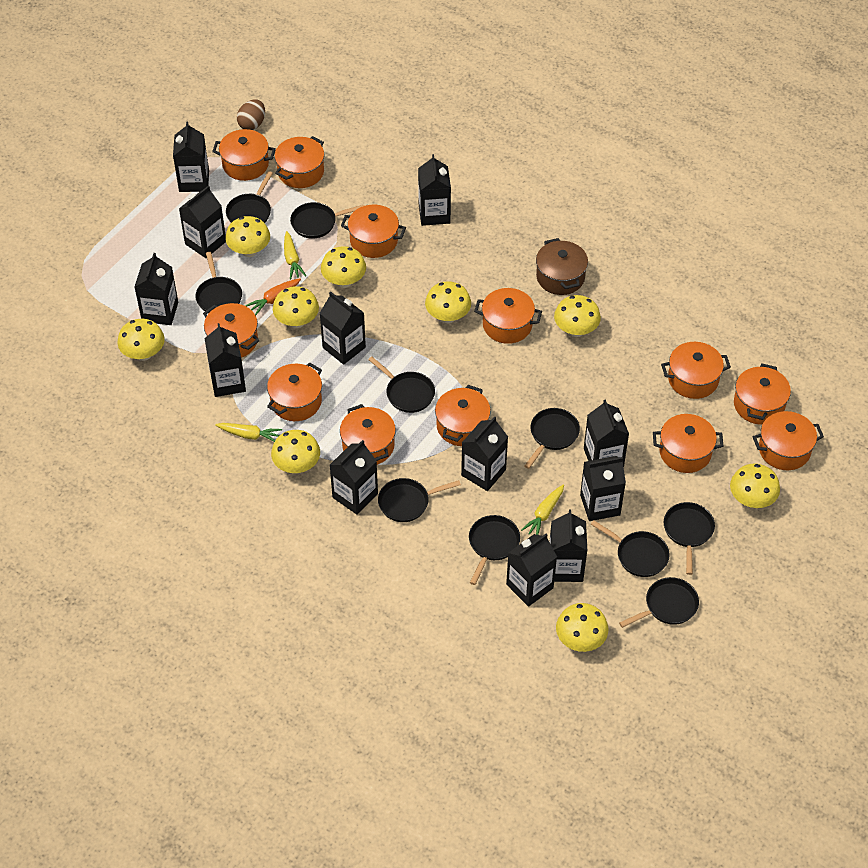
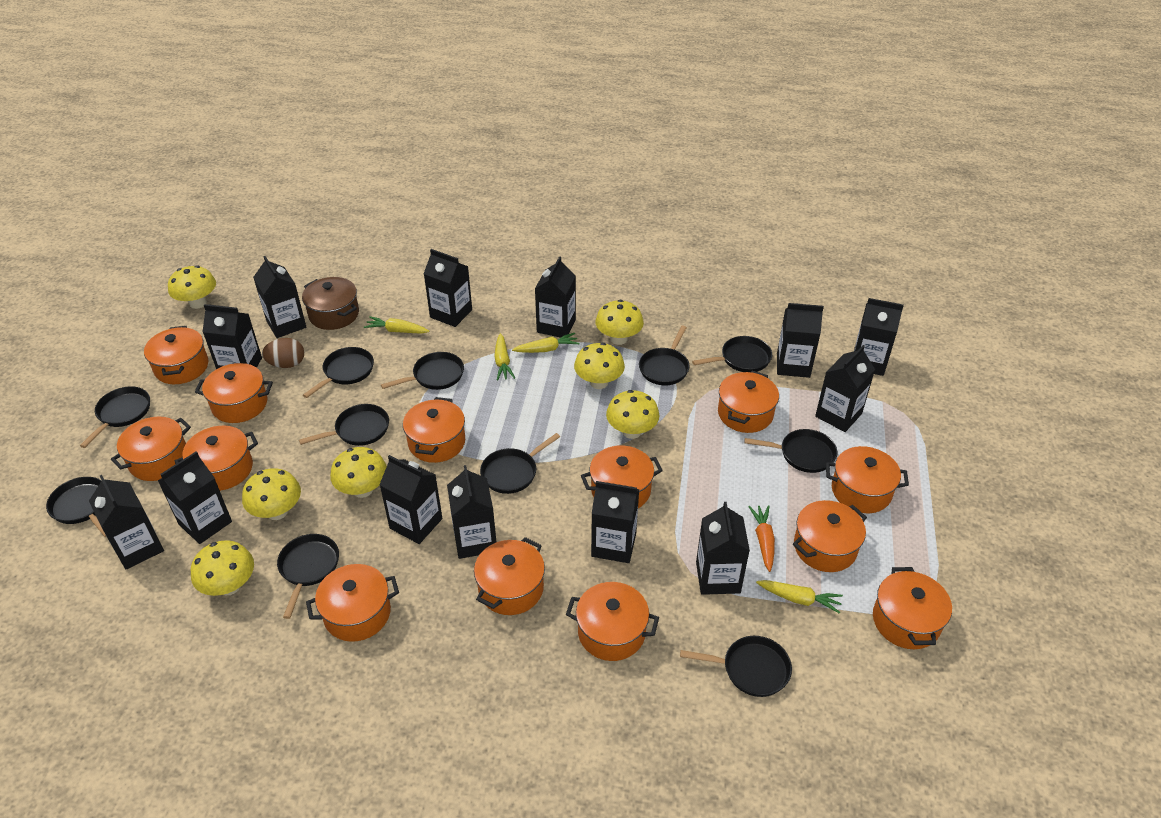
black carton: [135,253,178,325] [173,122,209,192] [179,186,226,258] [204,323,246,397] [320,292,366,365] [330,440,378,515] [418,154,451,226] [461,416,508,491] [506,534,557,607] [550,510,587,582] [580,456,626,521] [584,399,629,467] = 12 -> [89,475,164,570] [158,452,232,544] [203,304,262,369] [253,256,306,338] [379,455,442,544] [424,249,472,327] [447,465,496,559] [535,256,576,338] [591,481,639,563] [696,502,750,595] [777,303,824,378] [815,345,875,432] [854,298,904,376] = 13
black pan: [195,252,242,313] [226,171,273,223] [290,202,364,238] [368,356,435,413] [378,478,461,522] [469,515,520,585] [524,408,580,469] [591,520,670,577] [619,577,699,628] [664,502,715,575] = 10 -> [46,477,107,537] [80,386,150,448] [277,534,339,619] [299,404,389,446] [303,347,374,398] [381,352,464,390] [480,433,560,494] [639,326,689,385] [680,636,792,697] [692,336,772,372] [744,429,837,473] = 11
orange pot: [203,303,260,358] [212,129,276,181] [267,363,322,421] [275,136,324,188] [340,404,396,465] [341,205,406,258] [435,385,491,446] [474,288,542,344] [653,414,723,473] [661,342,731,399] [734,363,791,425] [753,411,824,470] = 12 -> [111,417,191,481] [144,326,208,384] [175,426,258,491] [195,363,273,423] [306,564,399,642] [403,397,465,463] [474,537,545,615] [566,582,659,661] [581,445,663,508] [718,371,779,433] [793,500,867,572] [826,446,909,513] [873,567,952,649] = 13
yellow carrot: [215,423,282,442] [284,231,306,279] [521,485,564,535] = 3 -> [364,316,429,334] [494,333,515,380] [512,333,580,353] [756,580,843,614] = 4
yellow mushroom: [117,319,165,361] [225,216,270,257] [271,430,320,473] [273,286,319,328] [321,246,366,288] [425,281,471,323] [554,295,601,337] [556,603,608,652] [730,464,780,508] = 9 -> [168,265,216,309] [191,540,254,596] [242,468,301,520] [330,447,387,498] [574,343,625,389] [595,300,644,345] [606,390,660,439] = 7

